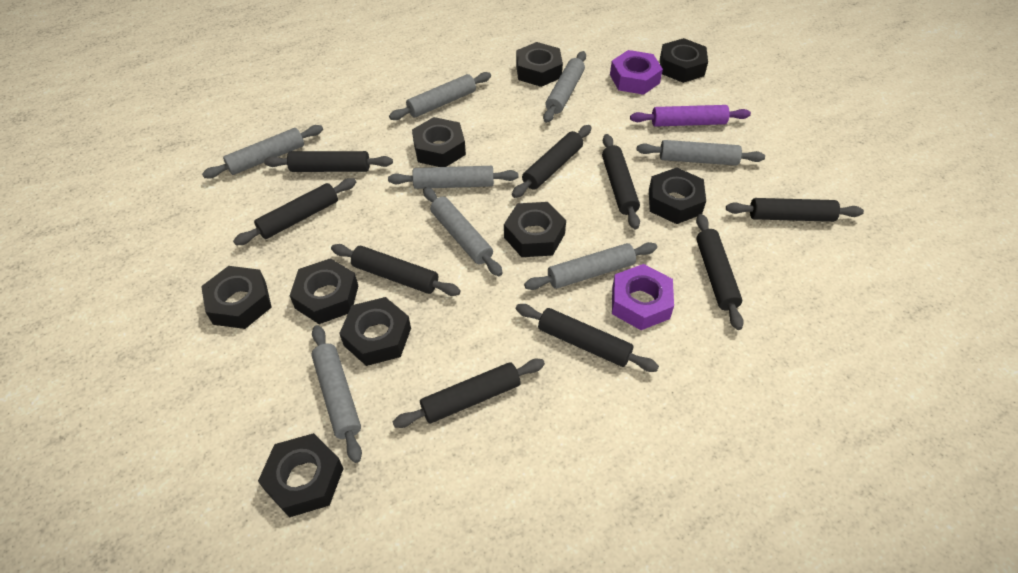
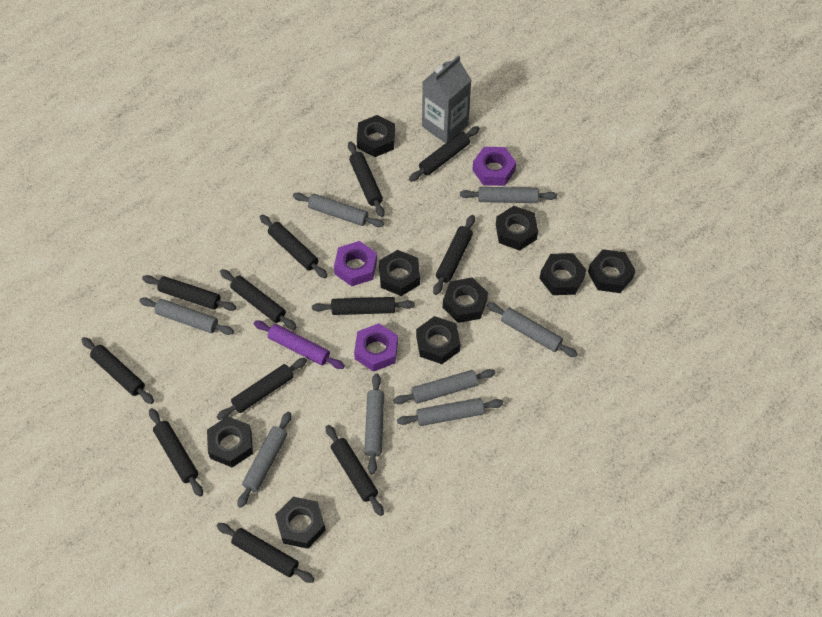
black rolling pin: [233,178,356,245] [264,151,393,172] [331,244,461,296] [393,359,545,428] [512,125,592,198] [516,304,659,372] [602,134,640,229] [696,214,744,330] [726,198,864,222] = 9 -> [81,337,154,404] [142,275,236,311] [149,408,203,497] [217,358,307,420] [217,523,314,583] [220,269,297,330] [260,215,327,278] [312,297,415,315] [326,425,384,516] [348,141,385,217] [409,126,480,182] [433,215,475,295] = 12
grey carton: none = 0 -> [422,55,471,143] = 1
purple nut: [610,50,663,95] [612,264,674,330] = 2 -> [334,241,377,286] [354,323,398,372] [472,147,516,186] = 3

